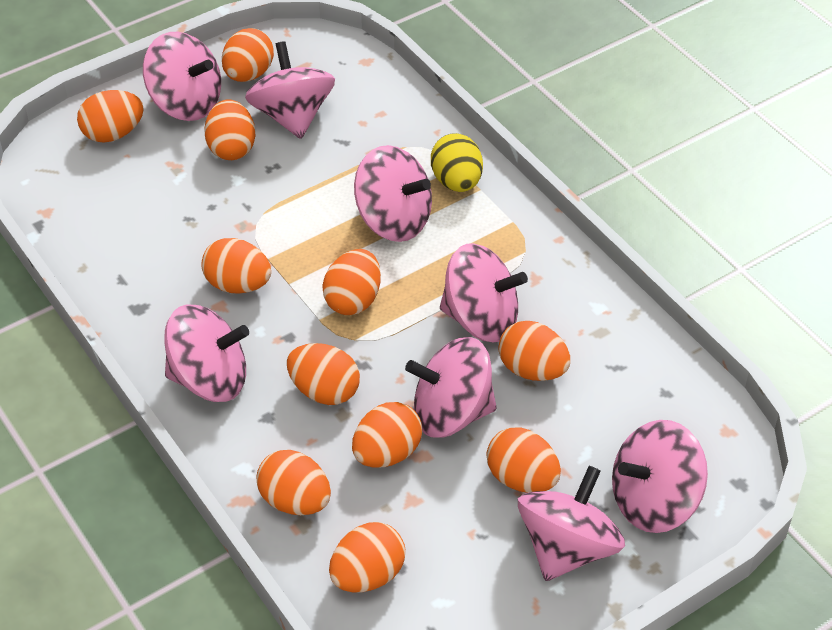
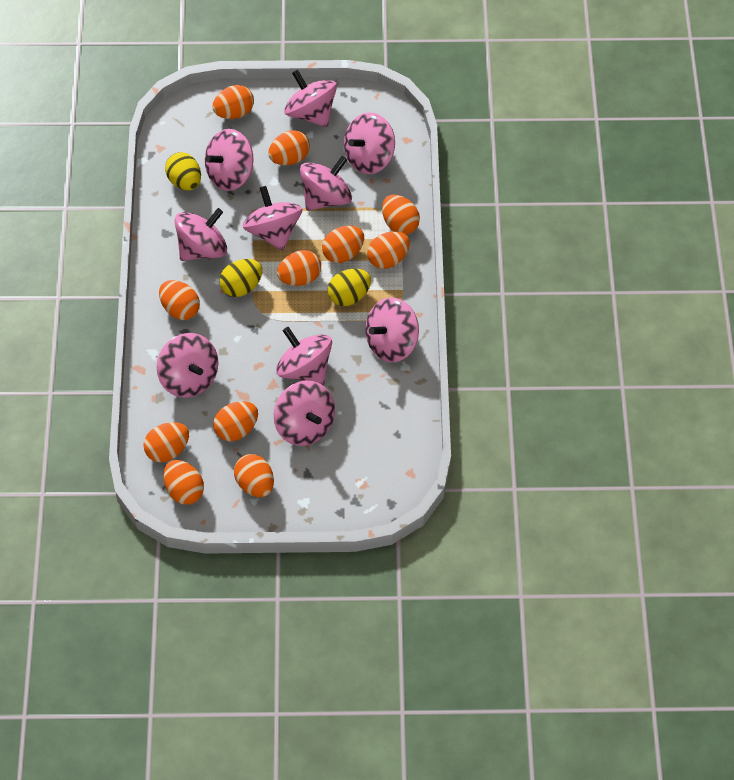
pink spinning top: [143,32,221,121] [164,304,249,402] [245,41,335,139] [354,145,432,242] [405,337,497,438] [440,243,528,343] [518,466,625,581] [612,420,708,533] = 8 -> [157,333,218,398] [175,208,227,261] [205,129,254,191] [242,186,302,251] [274,381,335,446] [276,327,332,385] [284,70,337,127] [300,156,352,211] [344,112,395,174] [365,297,419,362] = 10
yellow egg: [431,133,483,192] = 1 -> [165,152,201,191] [219,259,262,297] [328,269,371,306] = 3

